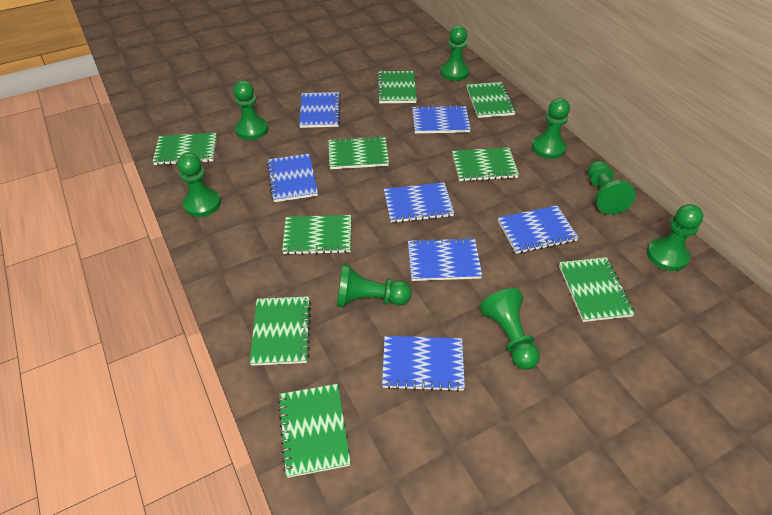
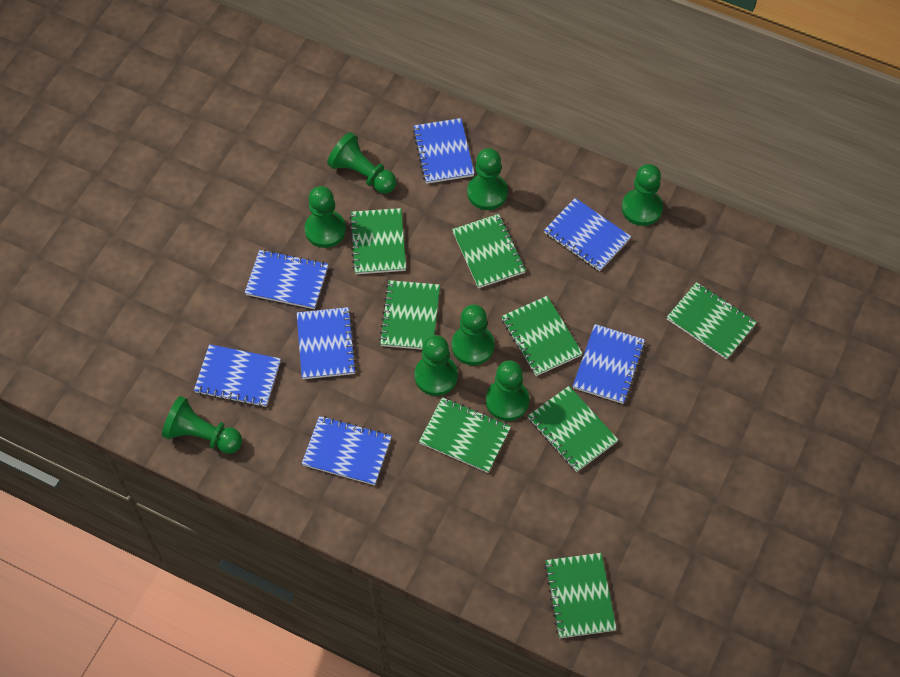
green notebook: [153,133,217,165] [250,296,311,366] [278,384,351,478] [282,215,351,255] [328,136,389,169] [377,71,417,103] [452,147,519,181] [466,82,516,118] [559,257,635,322] = 9 -> [349,208,406,274] [379,280,440,350] [419,397,511,473] [452,214,526,288] [501,296,583,376] [528,386,618,472] [544,553,617,638] [667,282,757,360] = 8

